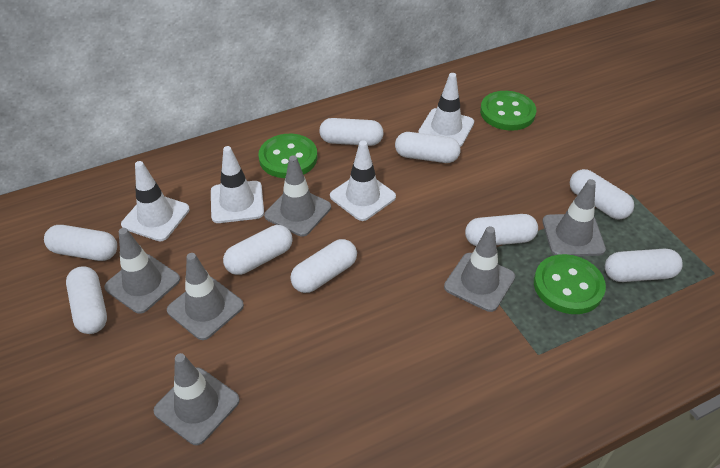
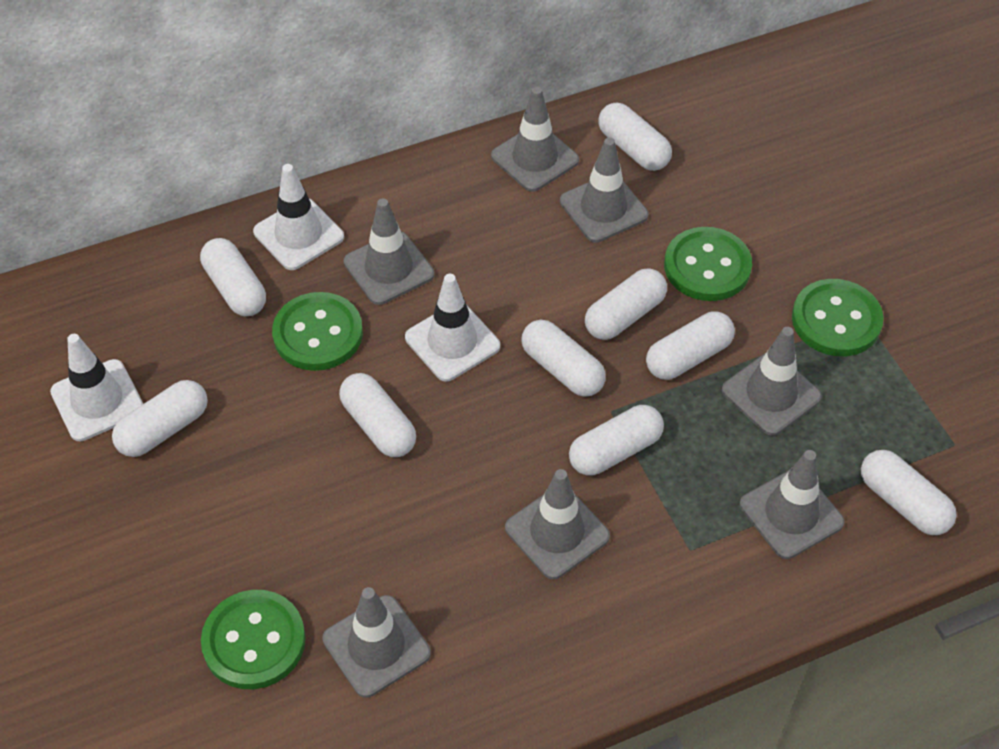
green button: [258,134,317,178] [480,91,536,131] [534,254,606,314] = 3 -> [201,590,306,689] [272,292,363,371] [664,227,752,301] [792,279,884,356] = 4
grey traffic cone: [104,228,180,314] [153,353,240,445] [167,253,244,340] [264,155,331,236] [444,226,515,312] [542,179,606,256] = 6 -> [322,587,431,698] [344,198,434,305] [491,87,579,192] [505,469,610,579] [560,137,648,243] [722,327,822,436] [740,450,844,559] = 7
white traffic cone: [121,161,190,241] [211,146,264,223] [330,141,396,221] [418,73,474,147] = 4 -> [50,334,143,441] [253,164,344,270] [405,274,500,382] = 3

